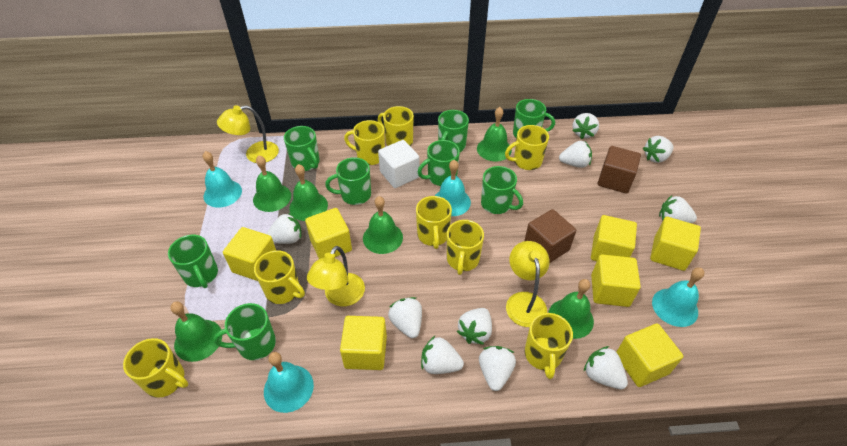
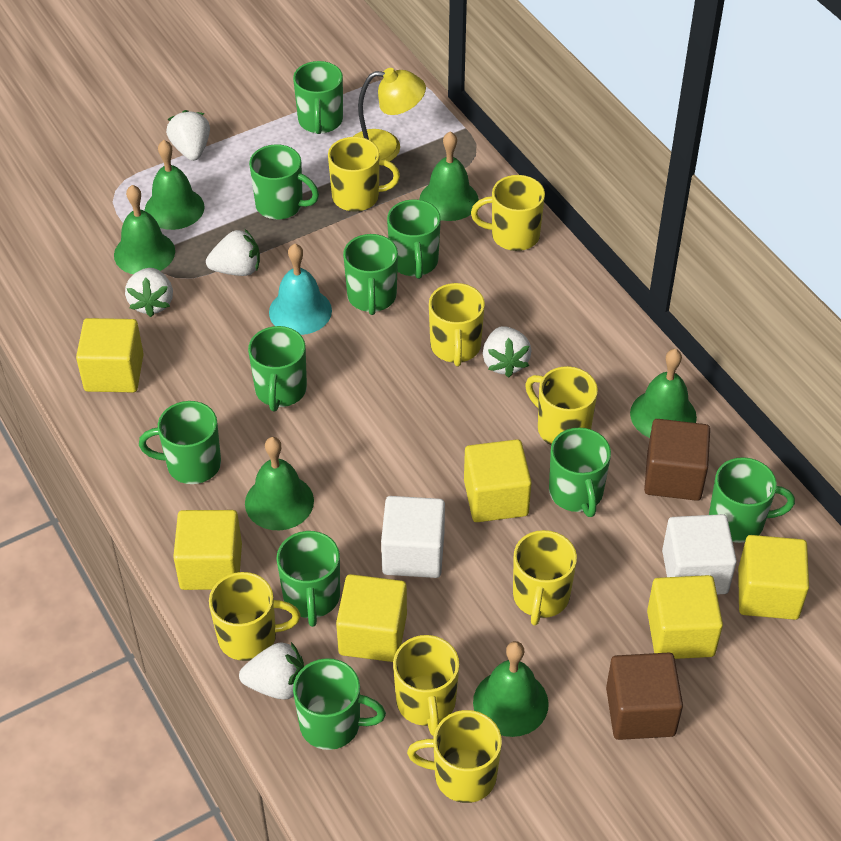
green mug: [168,235,218,288] [214,303,276,360] [284,126,320,171] [325,157,371,205] [418,140,460,186] [438,110,469,152] [481,166,523,214] [513,99,555,138] = 8 -> [139,401,221,484] [248,326,307,411] [249,144,319,220] [276,531,340,627] [293,61,343,134] [293,658,386,750] [343,234,398,315] [387,199,441,279] [549,428,611,517] [709,457,795,543] = 10
turquoise bell: [203,151,242,208] [264,352,314,413] [435,160,471,216] [652,267,704,327] = 4 -> [269,244,332,335] = 1
white cube: [378,140,419,188] = 1 -> [381,496,445,578] [662,514,737,595] = 2
white strawberry: [267,213,301,244] [388,297,422,338] [421,336,464,374] [457,308,492,345] [479,346,516,391] [559,141,592,168] [572,113,599,139] [584,346,628,389] [643,136,674,163] [659,196,697,223] = 10 -> [125,268,173,317] [166,110,210,161] [206,229,260,276] [239,642,304,700] [483,326,532,378] = 5
yellow cube: [223,227,276,281] [305,208,352,259] [340,316,387,370] [591,215,637,261] [591,254,641,307] [617,323,683,387] [650,217,701,271] = 7 -> [76,318,144,392] [173,510,242,590] [336,574,407,662] [464,439,532,522] [647,575,723,659] [738,535,809,620] = 6
yellow lamp: [217,105,279,163] [307,246,365,306] [506,241,550,327] = 3 -> [353,68,426,162] = 1

